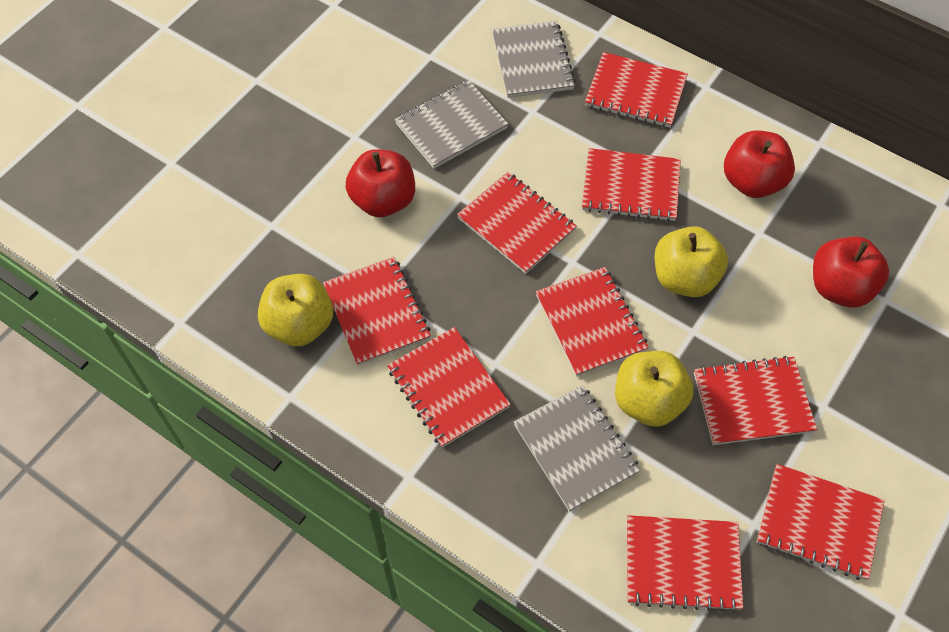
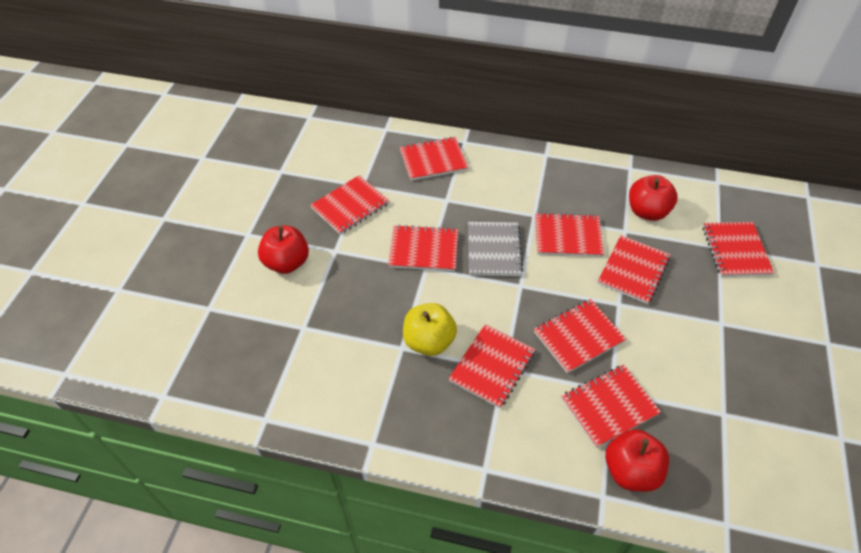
grey notebook: [395,80,508,169] [492,21,575,98] [514,385,641,512] = 3 -> [468,222,523,276] = 1
yellow apple: [258,274,333,346] [615,351,694,427] [655,226,728,297] = 3 -> [403,303,457,356] = 1

